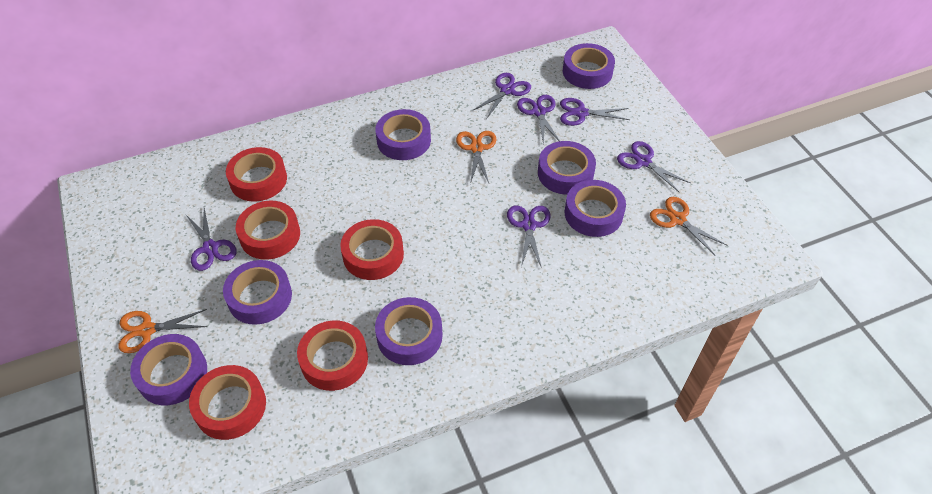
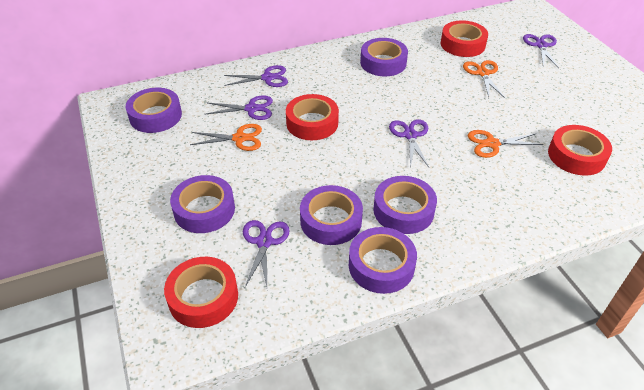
purple scissors: [185,208,237,271] [472,73,531,119] [507,206,551,268] [517,95,560,145] [560,98,630,126] [617,141,690,192] = 6 -> [206,95,273,120] [224,65,288,87] [243,220,290,289] [389,119,429,168] [523,34,559,68] = 5
purple tape: [130,334,207,405] [223,260,292,325] [375,109,431,160] [375,297,443,365] [538,141,596,195] [563,43,615,89] [565,180,626,237] = 7 -> [126,88,182,133] [170,175,235,233] [300,185,363,245] [349,227,417,294] [360,38,408,76] [373,176,437,234] = 6
red tape: [189,365,266,440] [226,147,287,202] [236,201,300,260] [297,320,368,391] [340,219,404,280] = 5 -> [164,257,238,328] [286,94,339,140] [441,20,488,57] [548,125,612,176] = 4

